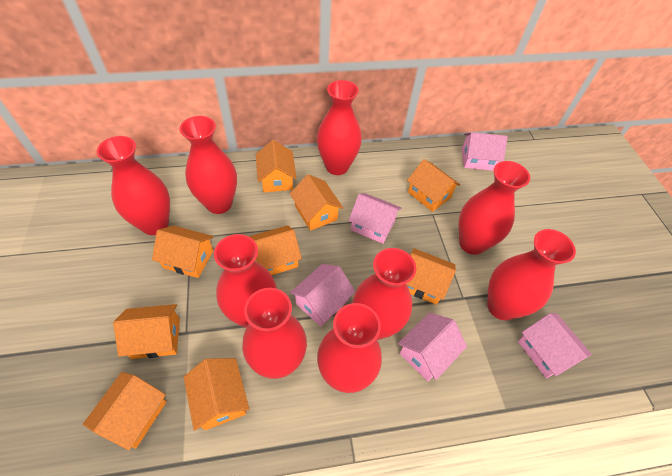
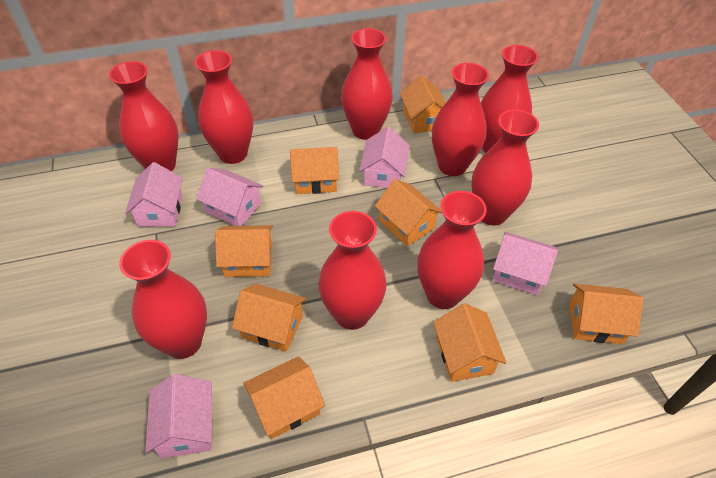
orange house: [83,372,167,450] [113,304,180,359] [152,226,214,278] [184,358,249,431] [249,225,302,275] [256,140,297,193] [290,174,343,231] [406,248,456,305] [407,159,460,212] = 9 -> [215,225,273,277] [232,284,306,352] [243,356,325,439] [290,147,339,194] [375,179,442,246] [400,75,446,133] [433,303,506,382] [569,284,644,344] = 8

